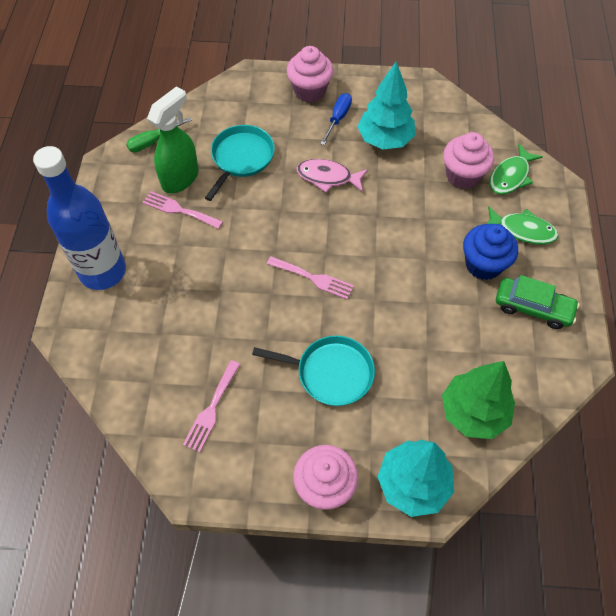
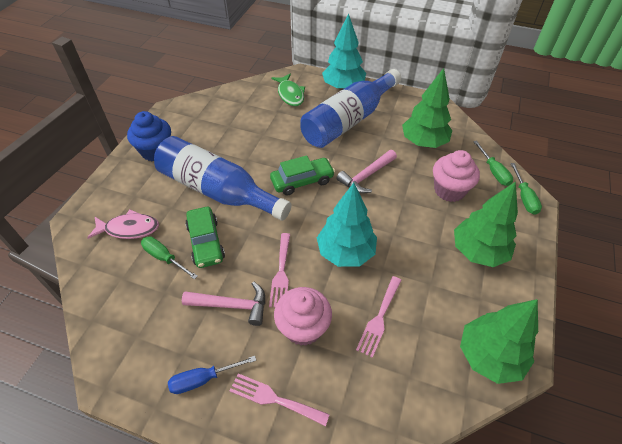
blue bottle: [33,146,126,290] = 1 -> [154,136,292,221] [300,69,401,148] = 2
green car: [496,275,580,329] = 1 -> [185,207,225,268] [270,155,335,196] = 2
green fish: [486,206,558,245] [489,144,543,195] = 2 -> [271,73,305,106] = 1
green screwdriver: [126,117,192,152] = 1 -> [141,237,198,280] [473,140,513,186] [510,163,542,215] = 3
green spray bottle: [147,86,199,193] = 1 -> none = 0
green tree: [442,361,515,439] = 1 -> [402,68,452,148] [454,182,518,267] [460,299,538,384] = 3
pink cupcake: [287,46,333,102] [293,445,358,509] [443,132,494,189] = 3 -> [274,287,332,346] [433,150,480,202] = 2
pink hammer: none = 0 -> [182,282,265,326] [336,150,397,194] = 2
turquoise pan: [205,125,275,201] [252,336,375,406] = 2 -> none = 0

